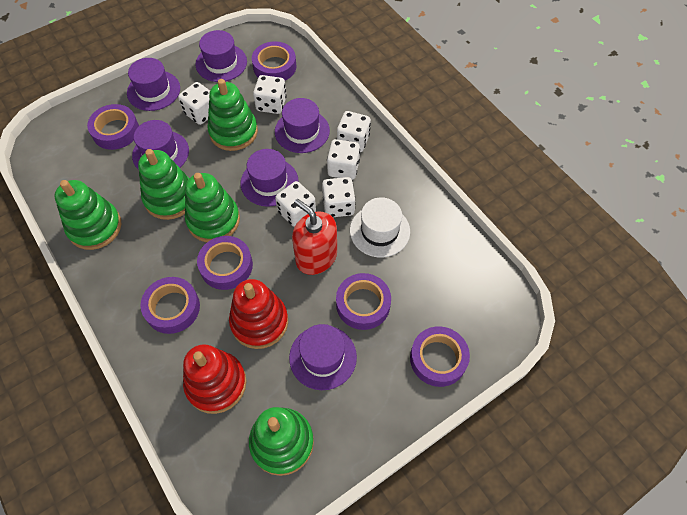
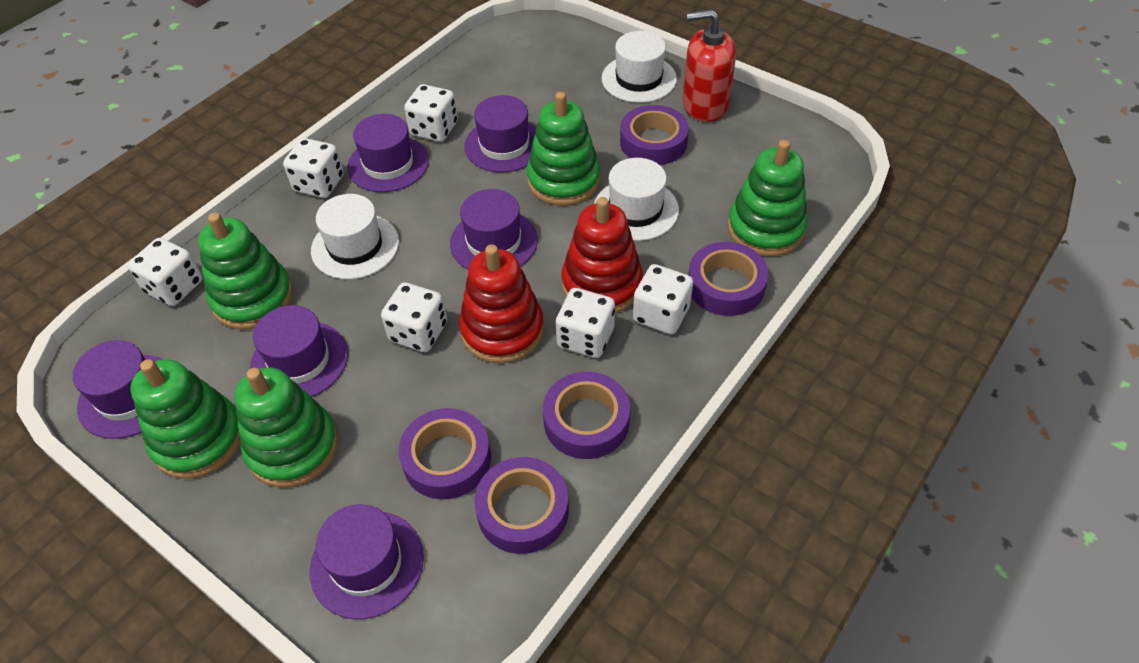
purple tape: [87,104,139,150] [141,277,200,334] [197,236,253,290] [252,41,296,81] [336,273,391,330] [410,326,470,387] = 6 -> [399,408,491,500] [474,457,569,554] [543,372,630,459] [620,105,689,165] [688,242,768,316] = 5
white hat: [350,197,410,257] = 1 -> [311,194,399,279] [594,158,679,241] [602,31,677,103] = 3

